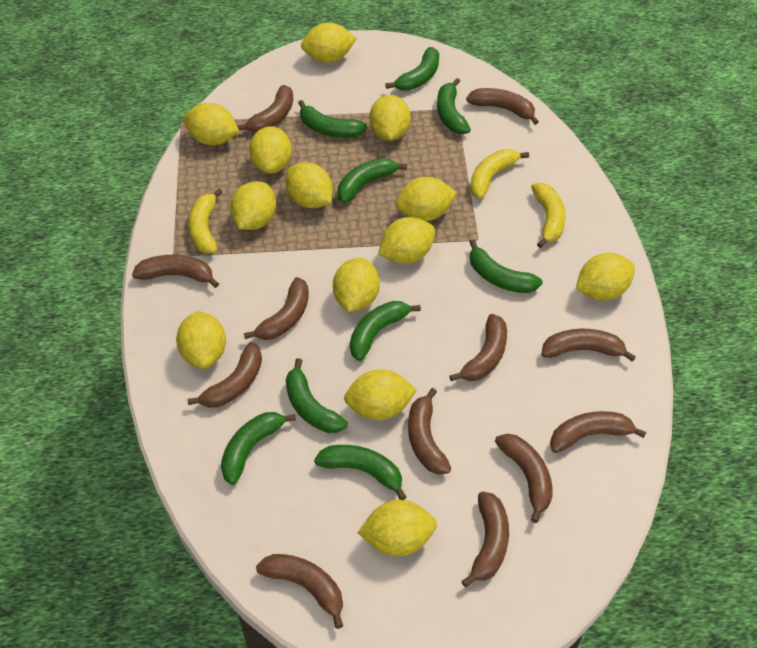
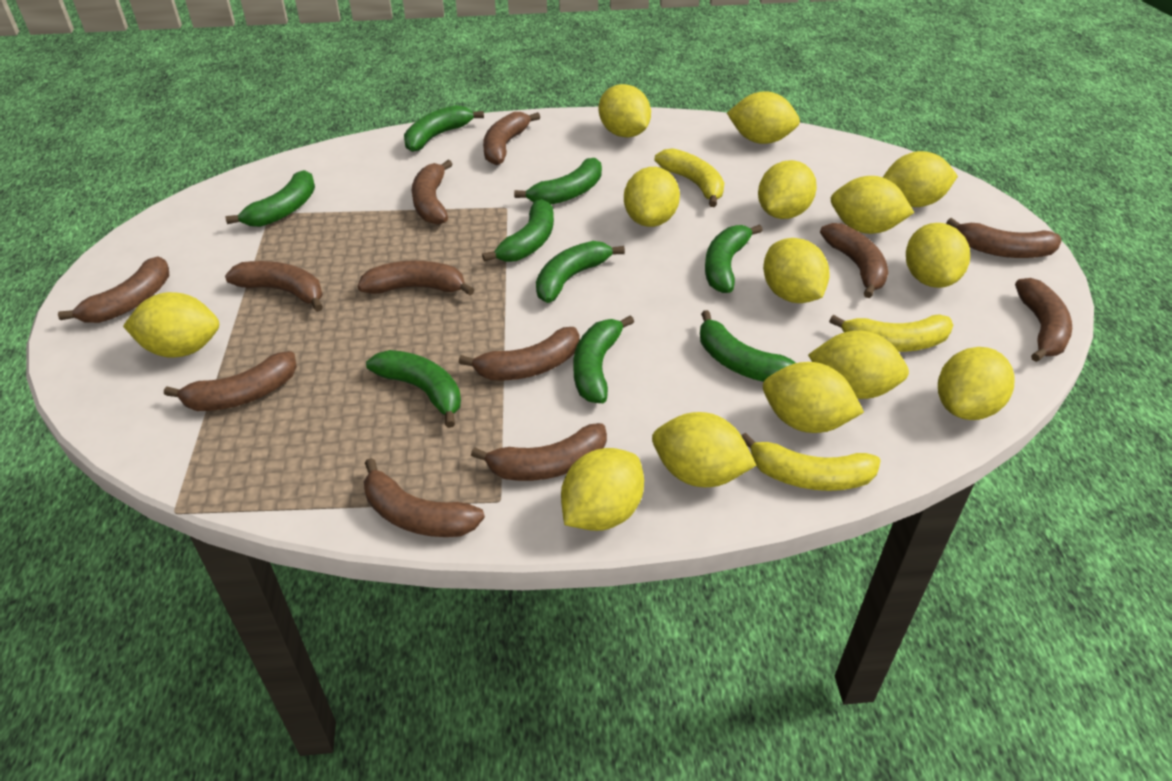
yellow lemon: [176,311,226,369] [184,103,239,145] [230,181,276,230] [249,126,292,174] [285,162,333,209] [301,22,356,63] [333,258,380,312] [344,369,417,420] [358,500,437,556] [369,95,411,141] [378,217,435,264] [395,177,457,221] [576,253,635,300] = 13 -> [123,292,219,358] [561,448,644,531] [599,84,651,138] [624,167,680,227] [652,412,756,487] [727,91,800,144] [758,160,817,219] [763,238,830,303] [763,362,864,433] [808,331,909,399] [831,176,914,234] [883,151,958,207] [906,223,970,288] [938,347,1015,420] = 14

